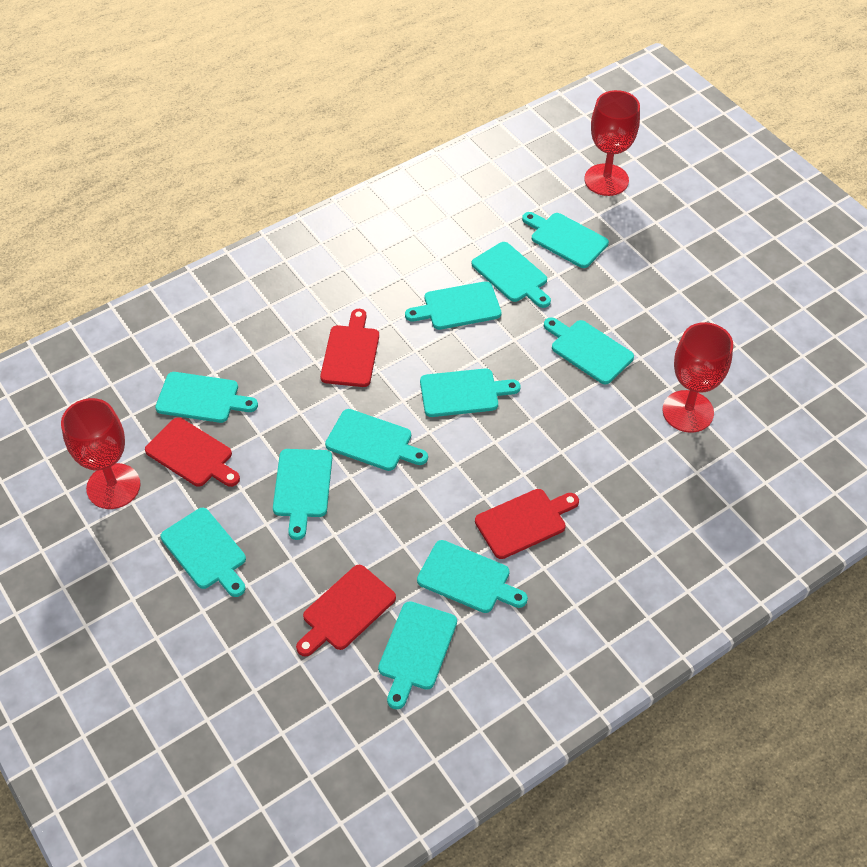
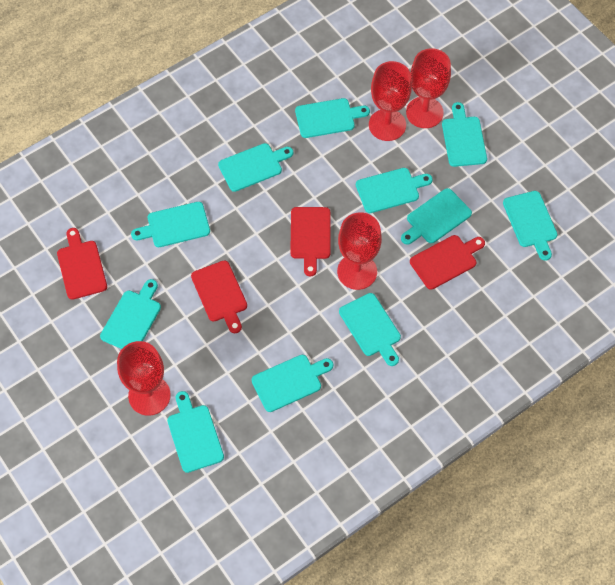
red goblet: [61,398,140,509] [584,90,640,196] [662,322,733,433] = 3 -> [117,341,171,415] [337,212,382,290] [369,61,412,141] [406,48,451,128] = 4

